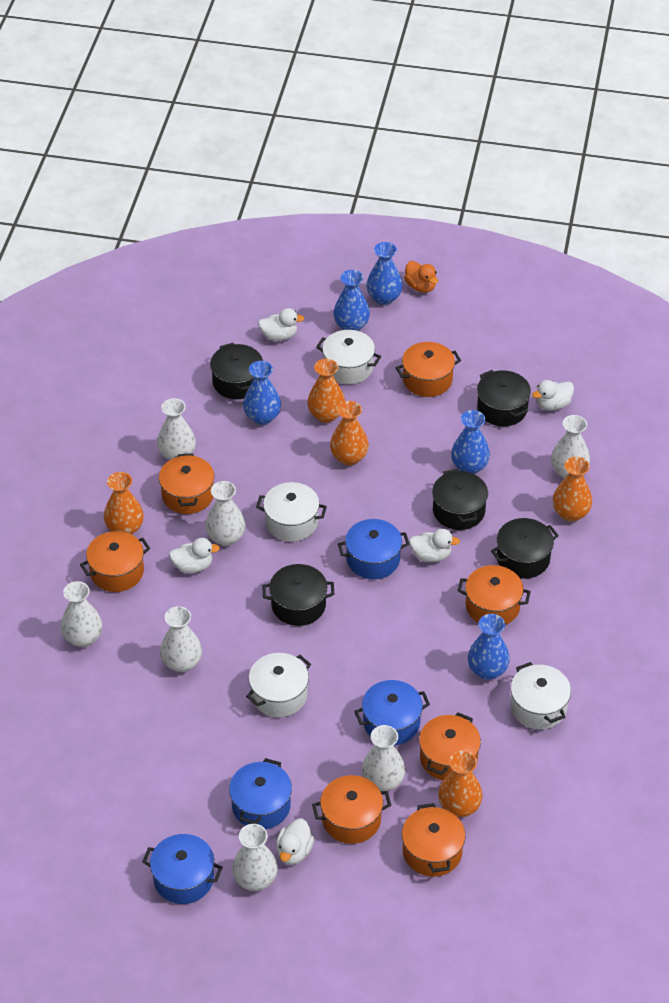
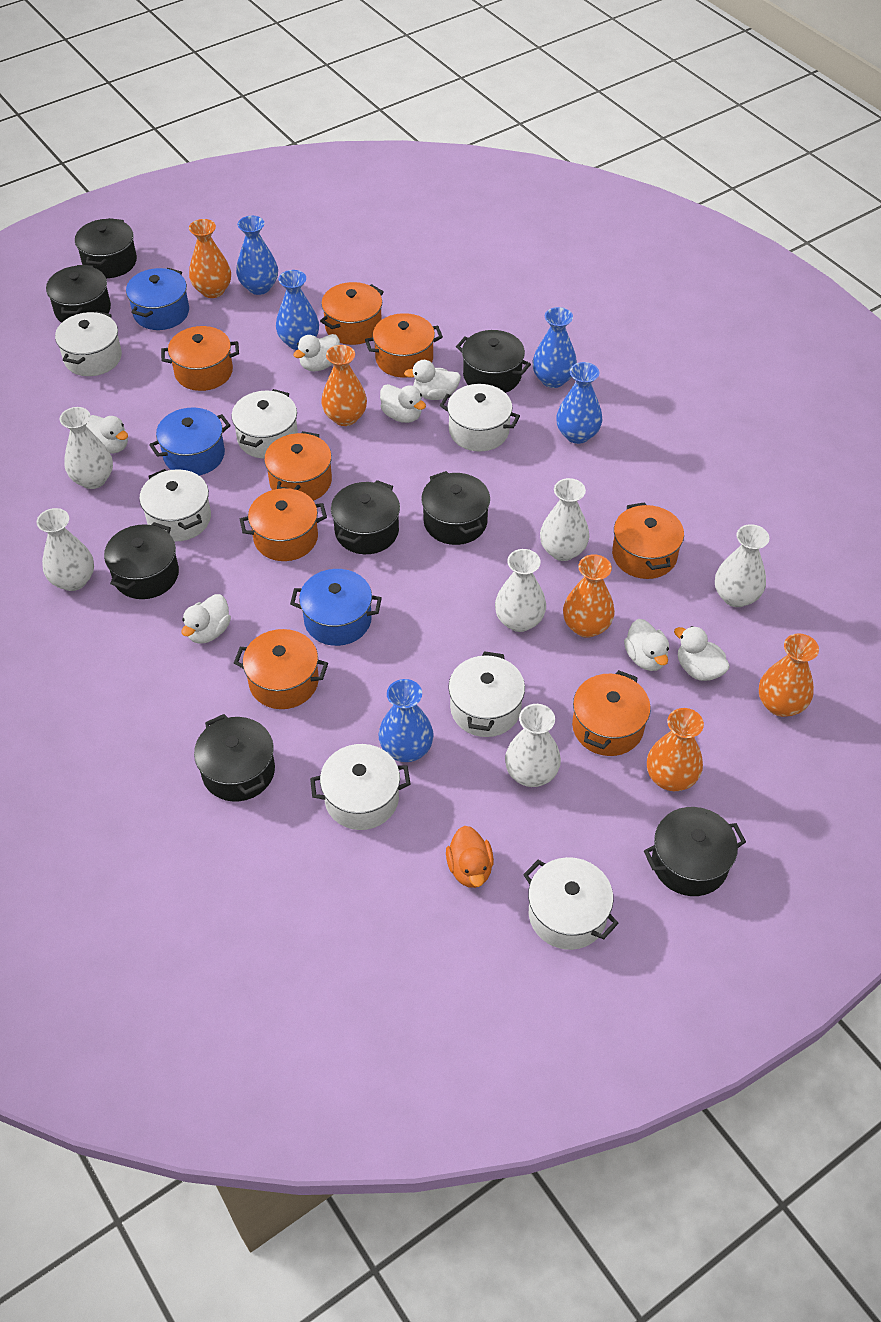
black pot: [210,343,263,399] [262,564,335,626] [432,469,488,530] [477,370,531,426] [491,518,559,578] = 5 -> [46,265,111,323] [75,218,137,278] [104,522,179,599] [194,714,275,802] [331,480,400,554] [421,471,490,545] [456,330,531,393] [644,807,746,896] = 8
blue pot: [142,834,223,904] [229,758,292,829] [338,519,410,579] [354,680,430,745] = 4 -> [126,268,189,330] [149,407,231,475] [290,569,382,646] = 3
orange pot: [80,531,150,592] [159,453,214,514] [312,775,391,844] [396,342,461,397] [402,803,466,877] [419,712,481,781] [458,565,531,625] = 7 -> [161,326,239,391] [234,629,328,709] [240,488,327,561] [264,431,332,501] [320,282,384,345] [365,313,443,378] [572,670,651,756] [612,502,684,579] = 8
white duck: [169,538,220,573] [258,308,304,341] [276,818,314,865] [409,529,460,562] [532,380,574,411] = 5 -> [86,415,128,453] [181,594,231,644] [293,334,340,371] [380,384,426,423] [404,360,461,400] [624,619,669,671] [674,626,730,681] = 7
white pot: [246,653,311,717] [256,482,327,542] [316,330,381,384] [511,662,571,730] = 4 -> [55,311,122,376] [139,469,211,541] [232,389,298,458] [310,744,410,830] [440,384,520,452] [448,651,525,737] [523,857,619,950] = 7
white vase: [61,581,102,647] [157,398,196,460] [160,606,202,672] [206,481,245,546] [232,824,278,891] [362,725,405,791] [551,415,590,479] = 7 -> [36,508,94,591] [60,407,113,489] [495,549,546,632] [505,704,561,787] [540,478,589,561] [715,524,769,607] = 6

